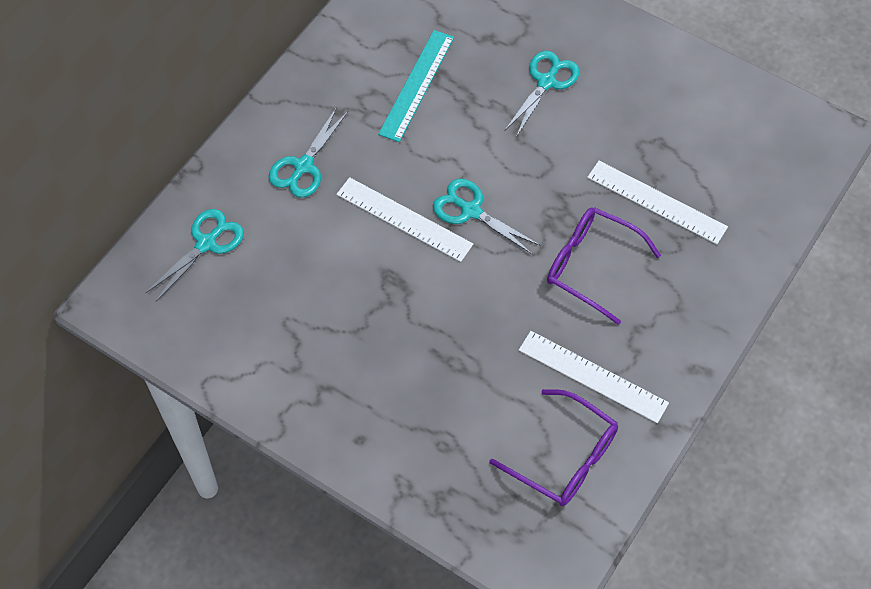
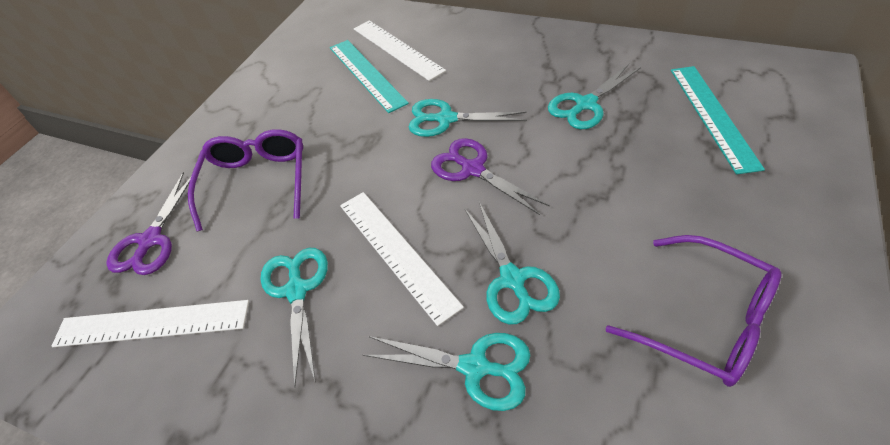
purple scissors: none = 0 -> [106,172,191,275] [431,138,550,215] = 2
turquoise ruler: [378,30,454,142] = 1 -> [330,40,409,113] [671,66,765,174] = 2
turquoise scissors: [145,209,244,302] [269,107,348,198] [433,179,540,255] [505,51,580,137] = 4 -> [260,248,328,387] [363,333,531,411] [409,99,527,137] [464,202,560,325] [548,64,641,129] = 5

